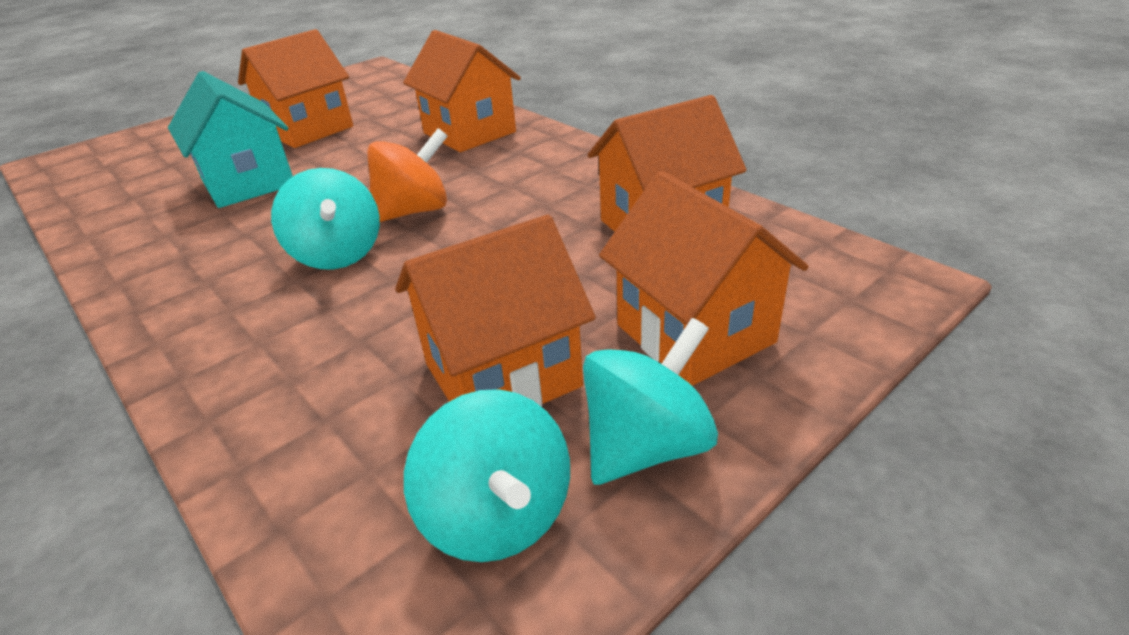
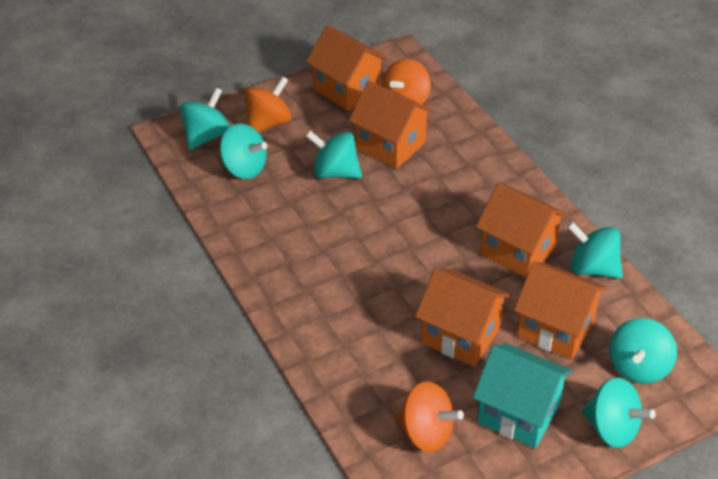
orange spinning top: [367,128,448,222] = 1 -> [244,76,291,132] [382,59,431,107] [395,382,464,452] = 3
turquoise spinning top: [271,168,380,269] [404,389,570,562] [583,318,718,485] = 3 -> [180,88,230,150] [220,123,267,179] [306,131,362,178] [567,222,623,279] [582,377,656,448] [609,318,677,384] = 6

